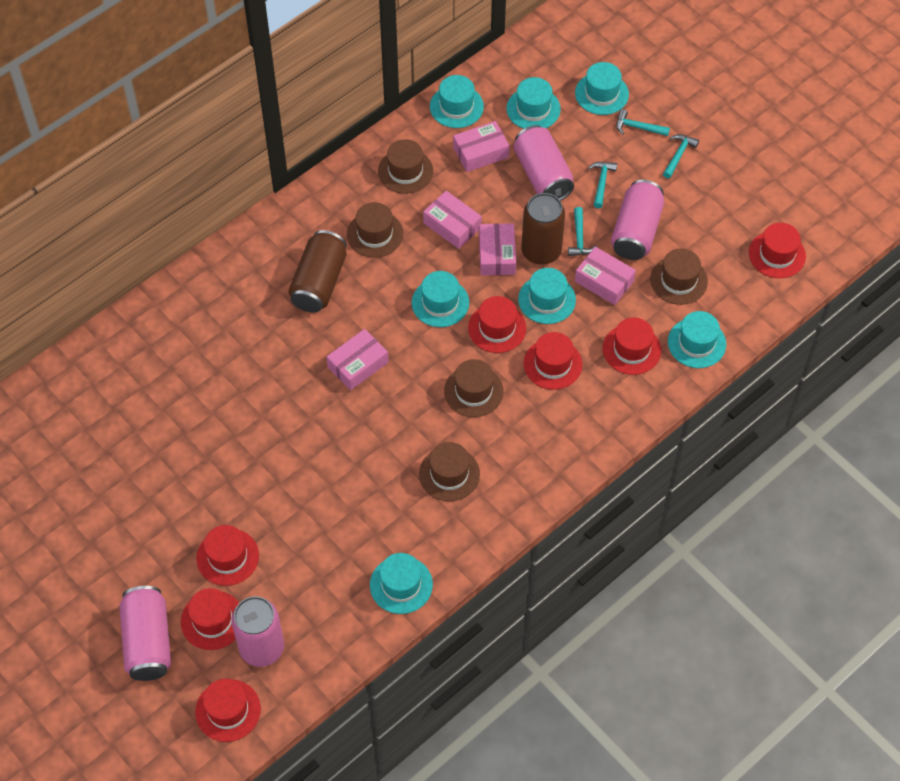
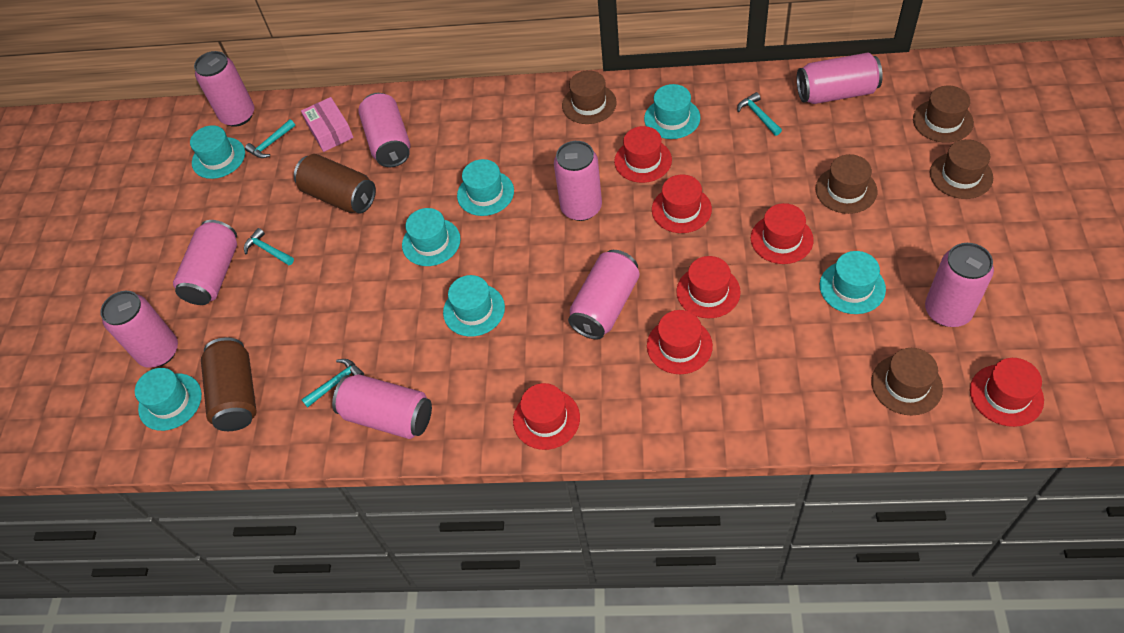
pink box: [327,329,389,391] [423,191,482,249] [453,121,509,172] [479,223,516,276] [575,247,636,305] = 5 -> [301,97,353,152] = 1
pink can: [119,586,171,681] [231,596,284,667] [513,125,574,201] [611,180,665,260] = 4 -> [100,291,178,368] [173,220,237,305] [194,51,255,127] [332,374,432,439] [358,93,410,167] [554,141,602,221] [568,250,640,340] [797,53,883,104] [925,243,994,327] = 9

